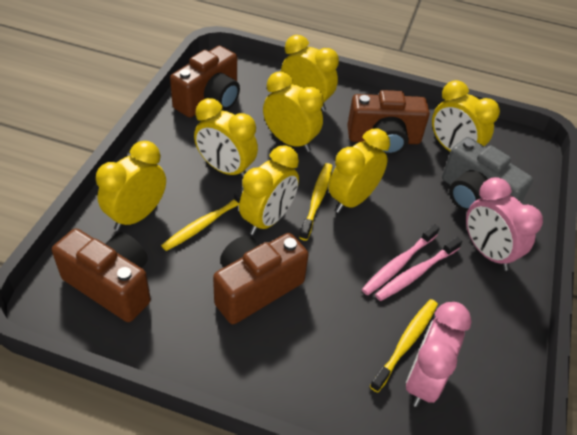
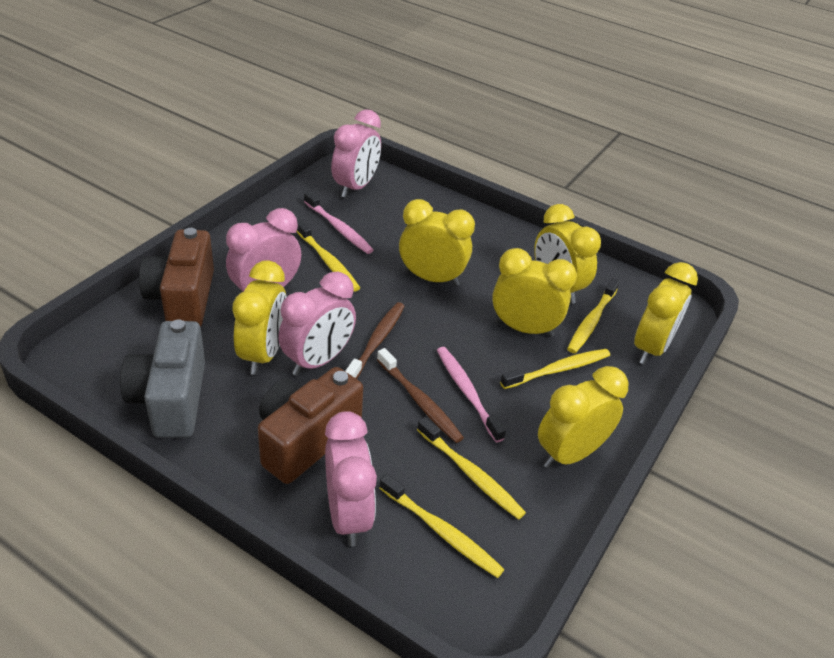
brown camera: [52,229,151,322] [170,45,240,118] [213,233,309,324] [347,90,430,155] = 4 -> [139,228,214,327] [258,367,363,484] = 2
brown toothbrush: none = 0 -> [345,302,405,379] [377,348,464,443] = 2
pink clock: [406,302,472,407] [466,177,543,271] = 2 -> [226,208,301,292] [278,272,356,376] [325,411,377,546] [331,109,381,198] = 4
yellow clock: [96,141,166,231] [194,98,258,178] [239,145,299,235] [263,72,324,152] [281,35,339,112] [328,128,390,213] [432,80,500,152] = 7 -> [232,261,287,375] [399,199,475,286] [492,248,577,337] [534,204,601,304] [538,366,628,469] [634,262,698,365] = 6
yellow toothbrush: [161,188,244,251] [299,163,333,241] [370,299,438,393] = 3 -> [297,220,360,292] [379,474,505,578] [417,417,526,520] [500,349,610,389] [567,278,620,353] = 5

